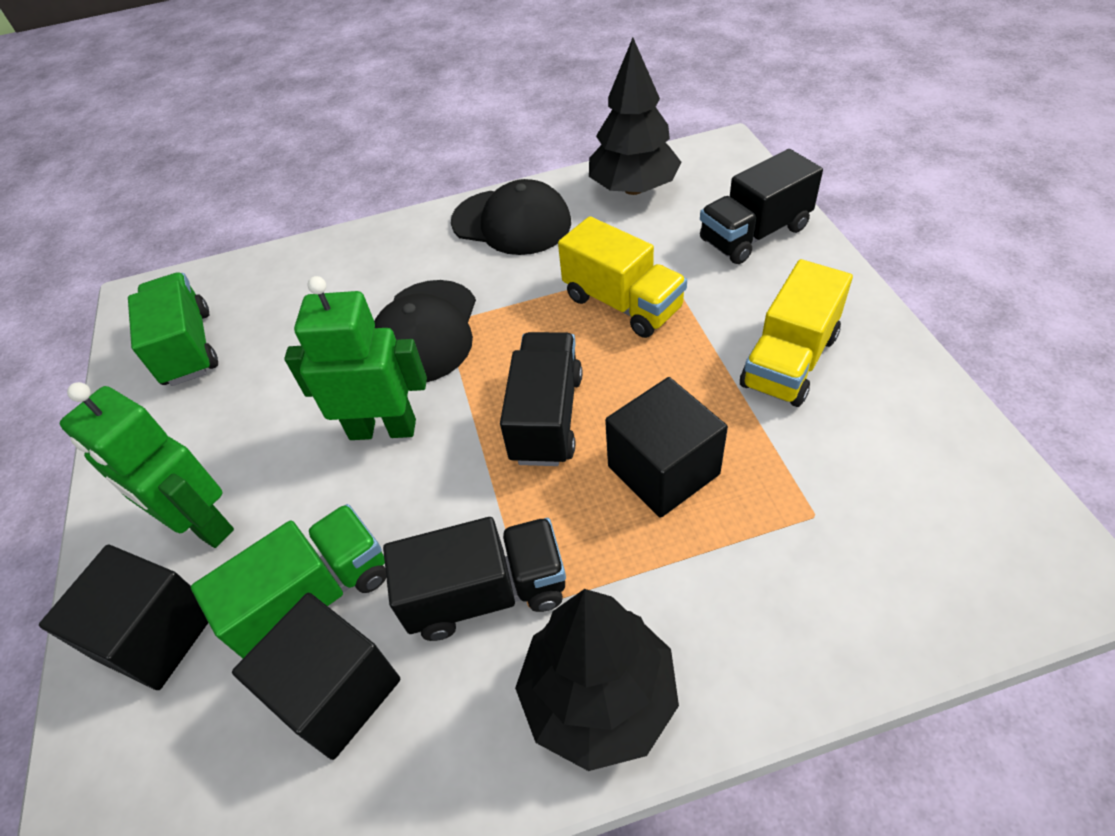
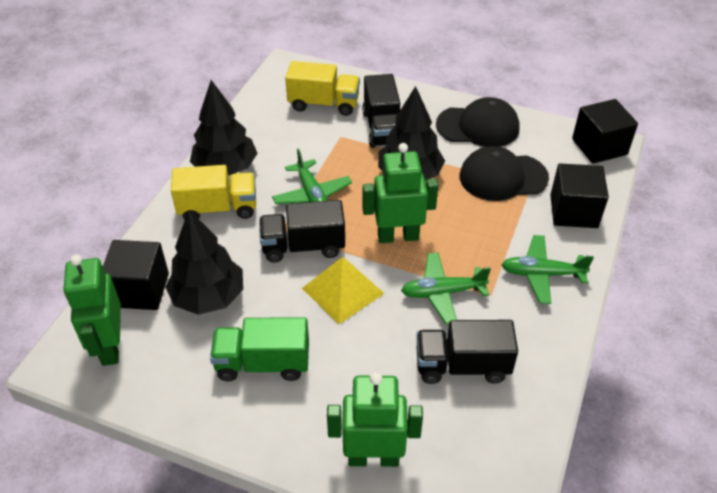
black tree: [515,589,679,771] [589,38,682,195] = 2 -> [165,210,243,315] [190,80,258,176] [378,86,445,181] = 3
green plane: none = 0 -> [272,148,352,204] [401,253,491,324] [502,235,594,304] = 3
green robot: [60,382,234,548] [284,276,427,440] = 2 -> [64,255,121,366] [327,372,423,467] [363,143,438,243] = 3
green truck: [128,272,218,386] [191,504,386,658] = 2 -> [210,317,309,381] = 1
yellow pyramid: none = 0 -> [302,257,384,324] = 1

